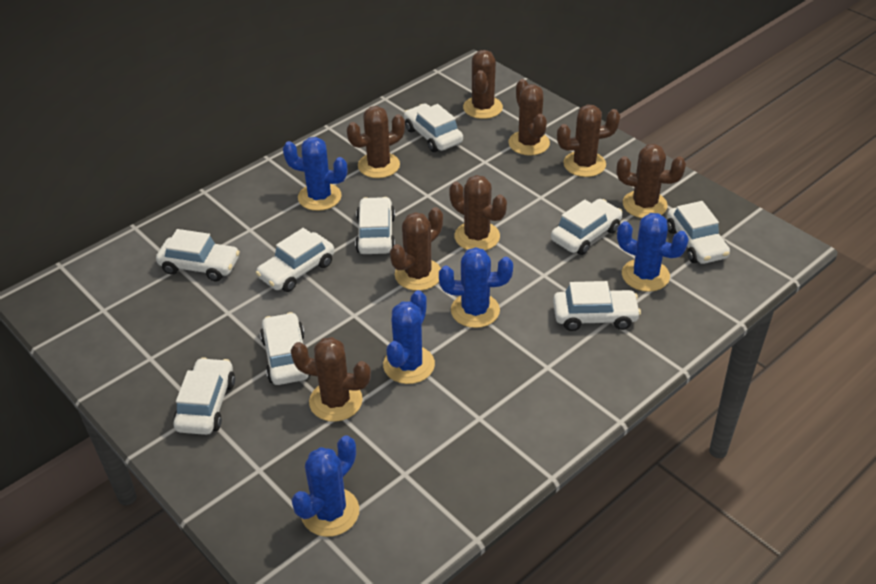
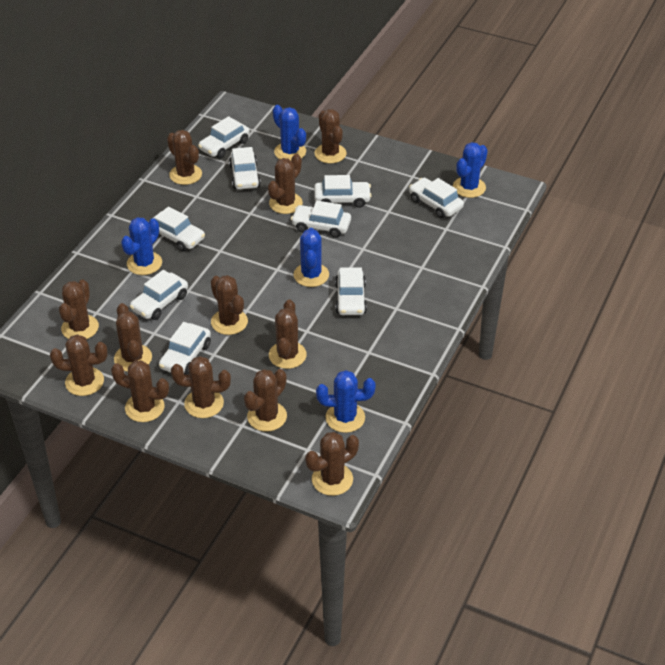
brown cactus: [291,337,371,422] [347,106,405,178] [390,207,443,291] [449,175,507,251] [463,50,503,119] [508,79,550,155] [557,105,620,177] [617,144,686,218] = 8 -> [50,335,108,396] [59,279,99,339] [111,360,169,422] [114,303,152,372] [167,130,202,185] [171,356,231,418] [211,275,248,335] [244,369,287,431] [268,154,303,214] [269,300,307,369] [306,432,359,496] [315,109,347,163] = 12

